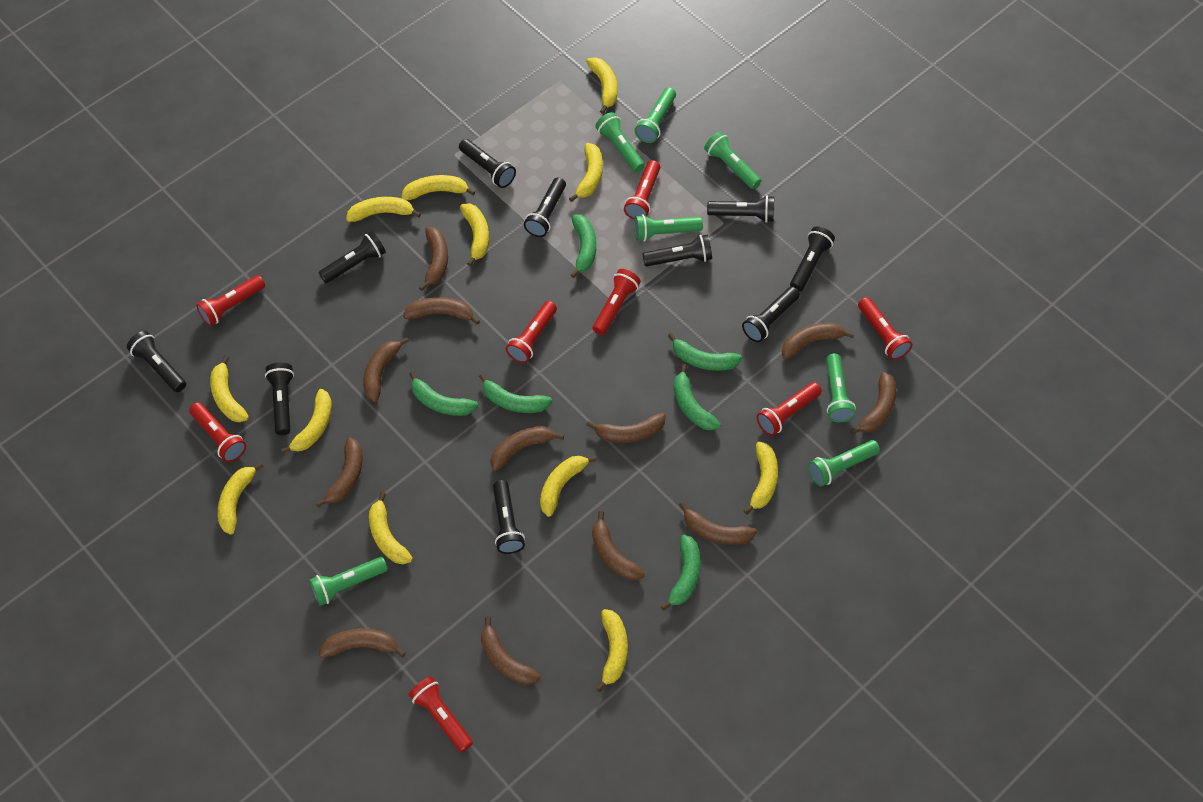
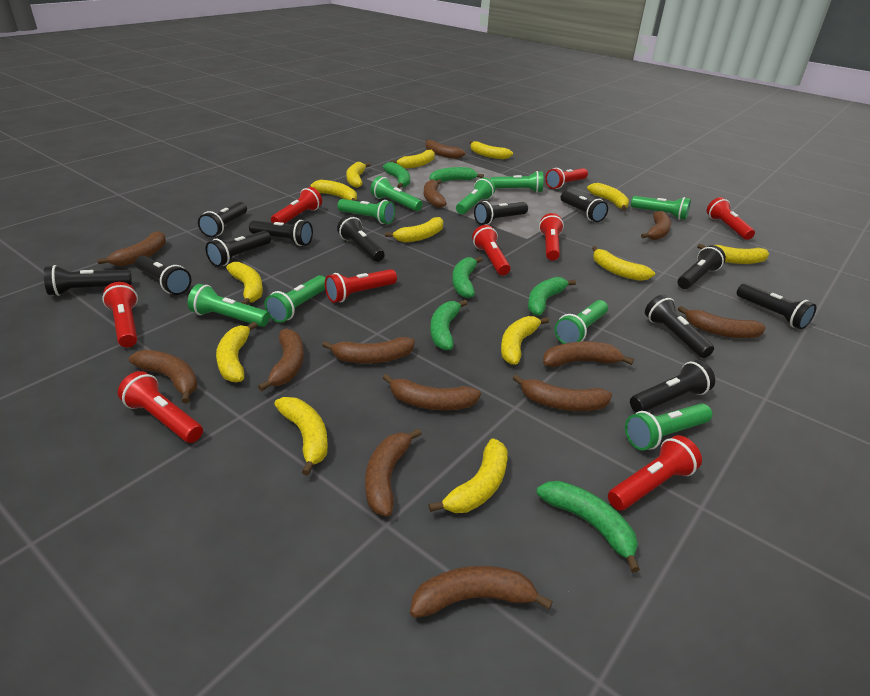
black flashlight: [127,331,186,392] [265,363,294,435] [319,231,386,283] [459,139,516,188] [493,480,525,554] [524,177,566,237] [643,235,712,267] [707,195,774,223] [742,287,800,342] [790,227,835,292] = 10 -> [44,265,132,296] [135,256,192,295] [198,202,247,237] [205,231,271,267] [249,220,313,246] [337,215,385,262] [474,201,528,225] [560,191,608,222] [630,360,715,413] [645,294,714,358] [678,245,726,289] [737,283,816,329] = 12
brown banana: [316,437,362,507] [319,628,405,658] [363,338,409,402] [403,297,480,325] [419,227,448,291] [481,616,541,685] [490,426,564,471] [586,413,666,443] [592,511,645,580] [679,502,757,545] [782,323,854,359] [850,372,896,434] = 12 -> [97,231,166,266] [129,350,198,404] [258,328,304,391] [322,337,415,364] [365,428,422,517] [383,374,481,410] [410,566,553,618] [424,179,447,208] [426,140,465,159] [513,374,612,411] [543,341,634,367] [641,211,671,240] [678,306,766,338] = 13
green flashlight: [309,557,388,606] [595,112,645,173] [634,214,703,242] [635,87,676,143] [704,132,761,189] [808,440,880,487] [826,353,856,423] = 7 -> [188,284,270,327] [264,275,325,323] [337,199,395,224] [371,176,423,211] [456,177,495,214] [490,171,543,193] [554,300,608,344] [625,403,712,450] [631,196,691,220] = 9
red flashlight: [189,402,246,462] [196,275,265,326] [408,676,473,752] [506,301,557,363] [593,269,641,335] [624,160,660,219] [757,382,822,436] [858,297,912,360] = 8 -> [102,282,138,347] [118,371,203,443] [271,187,322,224] [325,269,397,303] [472,225,511,275] [539,213,564,261] [545,168,588,189] [608,435,702,510] [707,197,755,240] = 9
yellow banana: [210,355,249,422] [218,463,264,535] [281,389,332,454] [346,197,421,222] [369,492,413,564] [401,175,476,200] [460,203,489,267] [540,456,597,517] [569,143,603,202] [586,57,617,114] [596,609,628,692] [743,442,778,514] = 12 -> [216,322,257,383] [226,262,263,305] [274,397,328,476] [311,180,357,201] [346,162,370,188] [385,217,443,243] [391,150,435,169] [428,438,508,513] [469,141,513,159] [501,316,549,365] [587,183,629,211] [592,246,655,281] [697,244,769,264] = 13

